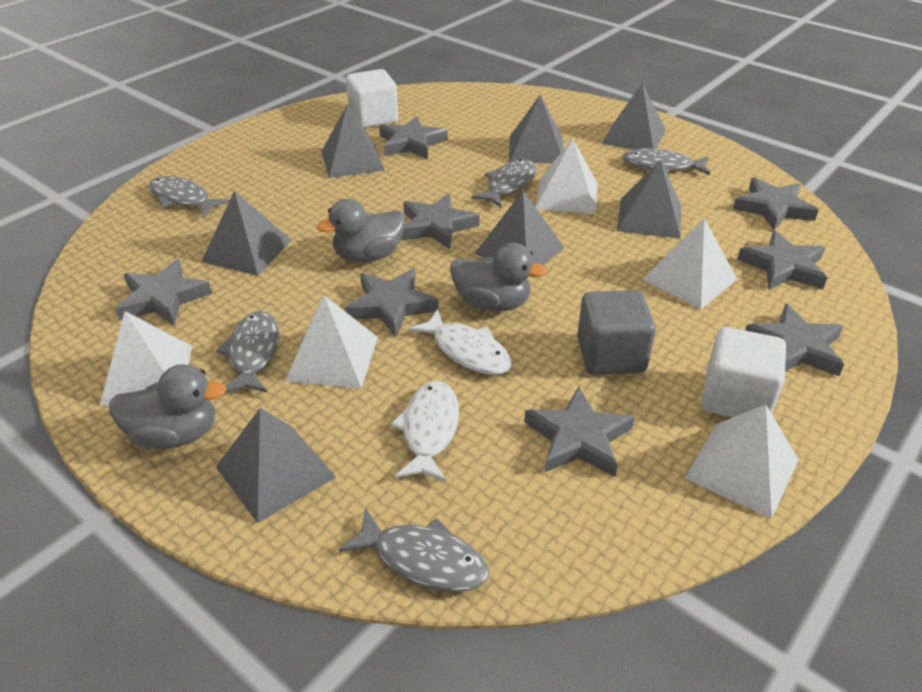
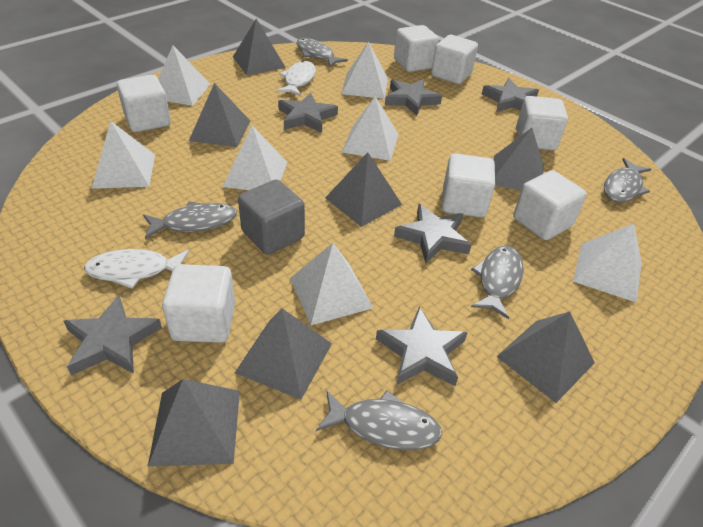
grey duck: [109,364,227,449] [317,199,405,262] [450,243,547,312] = 3 -> none = 0
grey star: [116,259,212,326] [345,269,439,337] [379,116,447,159] [401,194,479,249] [524,386,635,477] [733,177,819,230] [737,230,827,290] [745,303,844,376] = 8 -> [64,295,162,376] [278,93,338,133] [376,306,468,386] [385,79,442,116] [394,204,471,263] [482,78,539,112] = 6
white cube: [346,69,398,128] [702,327,786,418] = 2 -> [117,75,171,132] [162,264,235,343] [394,25,439,72] [431,35,478,84] [442,153,495,218] [513,170,587,240] [516,96,568,151] = 7
white pyramid: [100,311,192,406] [285,295,378,388] [535,139,598,214] [642,218,737,309] [685,404,799,519] = 5 -> [92,121,155,189] [158,46,210,106] [223,125,287,190] [290,243,373,325] [341,41,388,99] [342,96,399,161] [573,223,642,303] = 7

